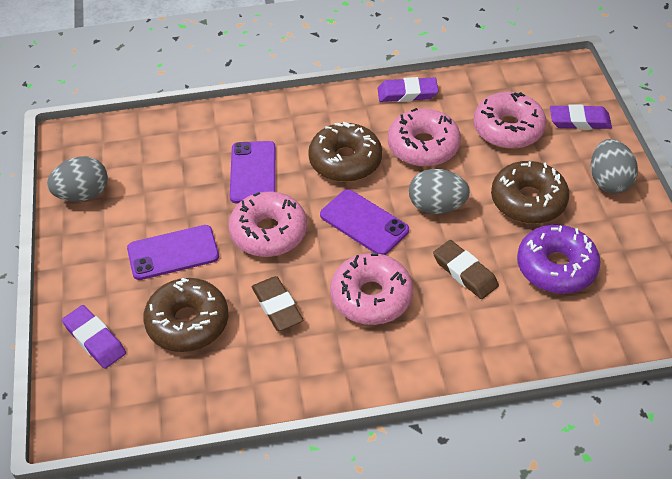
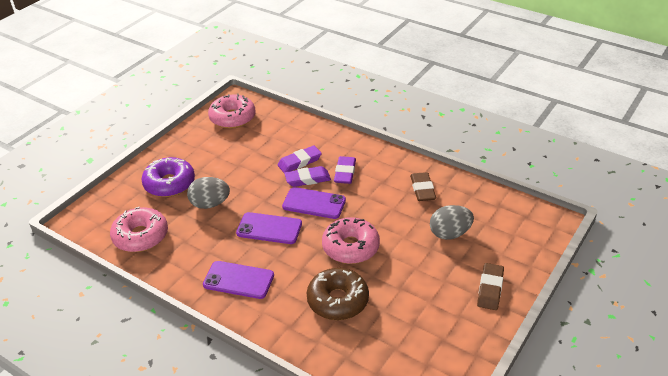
brown donut: [143,278,228,352] [308,122,382,182] [491,161,569,224] = 3 -> [307,268,369,320] = 1
grey egg: [47,156,108,202] [409,169,470,214] [591,139,638,194] = 3 -> [187,177,230,209] [430,205,474,240] = 2
pink donut: [228,192,307,257] [330,253,413,325] [388,108,461,167] [473,92,546,149] = 4 -> [110,207,168,252] [208,94,255,129] [322,217,380,264] = 3

